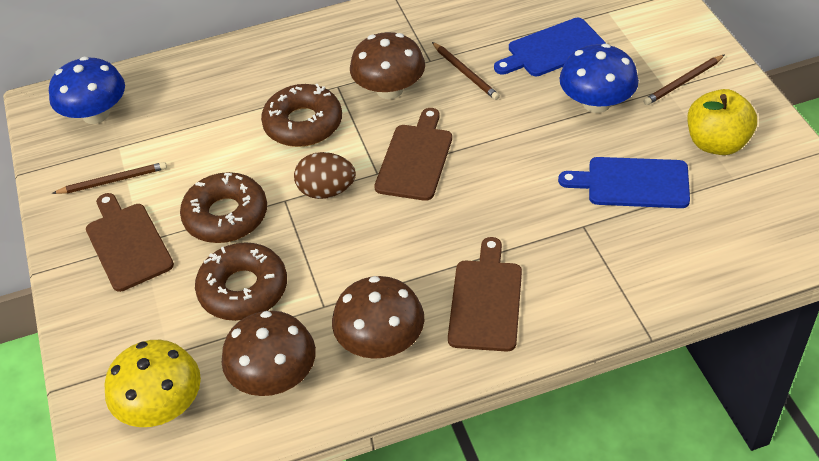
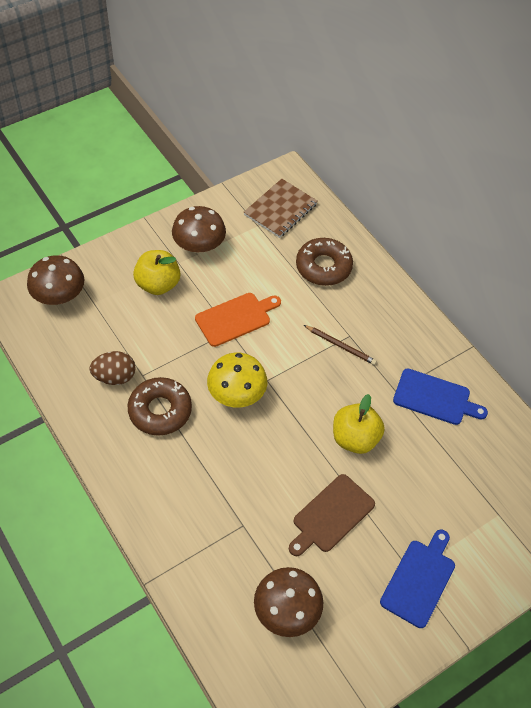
blue mushroom: [49,57,125,124] [559,44,639,113] = 2 -> none = 0
brown cutting board: [86,193,174,292] [374,108,452,201] [448,237,522,352] = 3 -> [289,474,375,556] = 1
brown donut: [180,172,267,243] [195,242,287,321] [261,84,342,147] = 3 -> [128,377,192,436] [296,238,353,286] = 2
brown notebook: none = 0 -> [244,179,317,238] = 1
brown pencil: [52,162,167,194] [432,42,500,100] [643,55,724,105] = 3 -> [304,325,377,365] = 1
orange cutting board: none = 0 -> [195,293,281,347] = 1
yellow apple: [687,89,757,155] = 1 -> [133,250,180,295] [333,394,385,454] = 2

